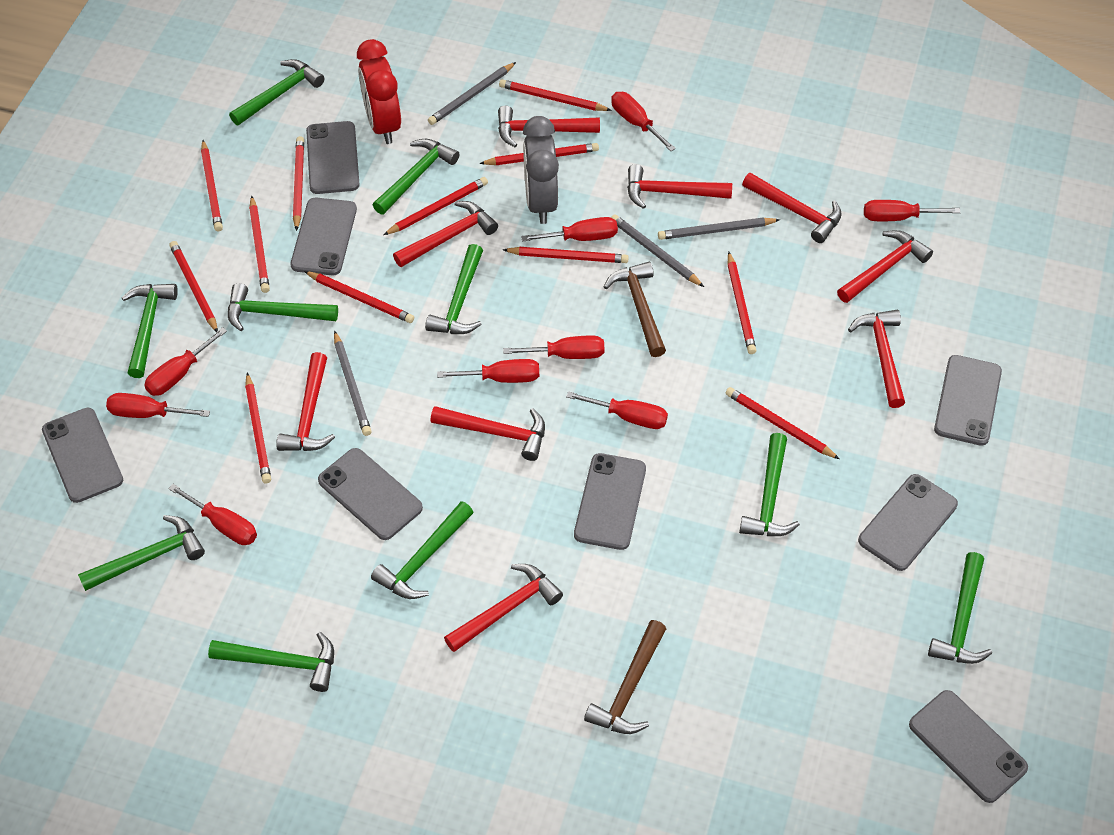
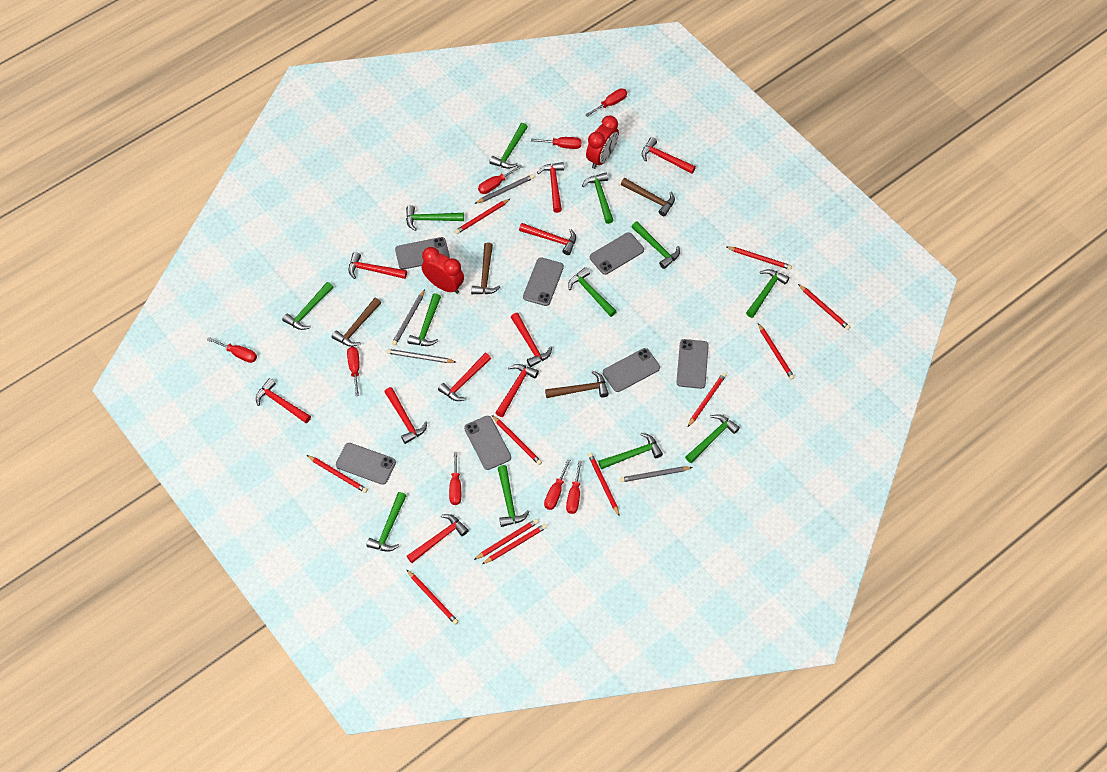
brown hammer: [584,620,666,734] [604,262,666,357] = 2 -> [332,298,381,347] [471,242,500,294] [545,371,609,398] [621,178,675,216] = 4
green hammer: [78,515,205,591] [122,284,178,378] [208,632,334,692] [228,283,338,331] [229,59,324,125] [371,501,474,599] [373,139,459,215] [425,244,483,334] [739,433,800,536] [928,552,992,664] = 10 -> [282,282,333,330] [366,492,407,552] [406,205,464,231] [407,293,441,346] [489,123,528,169] [498,465,530,527] [568,267,617,317] [582,173,614,224] [598,433,663,469] [631,221,680,269] [685,414,740,463] [746,269,789,318] = 12
grey clock: [523,116,559,224] = 1 -> none = 0
grey phone: [42,408,123,503] [291,198,357,275] [306,121,360,194] [318,448,423,540] [574,453,646,550] [858,474,958,571] [909,690,1028,803] [934,355,1002,446] = 8 -> [336,443,396,485] [395,237,450,270] [464,416,511,470] [523,257,564,306] [590,232,644,275] [603,348,660,392] [676,339,709,389] = 7
red clock: [357,39,401,144] = 1 -> [422,247,464,294] [586,115,619,169] = 2
red hammer: [276,352,335,451] [393,201,498,267] [431,406,545,461] [444,564,563,652] [498,106,600,147] [627,164,732,209] [742,173,842,243] [837,230,933,303] [848,310,905,408] = 9 -> [256,378,311,423] [348,252,407,279] [385,387,427,444] [407,514,469,563] [438,353,491,401] [495,364,539,417] [511,313,552,367] [519,223,576,255] [537,162,564,213] [642,137,696,174] = 10
red pencil: [169,241,218,332] [201,140,223,231] [245,373,271,484] [249,196,270,293] [293,136,304,231] [304,271,414,323] [384,177,488,235] [479,143,599,165] [499,79,612,111] [503,247,629,263] [726,387,839,459] [728,251,756,354] = 12 -> [307,455,368,493] [406,569,459,625] [455,199,510,234] [474,519,538,560] [482,524,547,564] [492,415,542,465] [588,453,620,517] [688,373,726,427] [726,246,792,270] [758,323,795,380] [798,284,850,330] = 11
red screwdriver: [106,393,210,418] [144,327,227,396] [168,484,257,545] [437,359,539,383] [503,336,604,359] [521,217,618,242] [566,391,668,429] [611,92,676,151] [864,200,961,221] = 9 -> [207,337,257,363] [347,347,360,396] [449,452,461,505] [478,165,522,194] [531,137,582,149] [544,459,571,510] [566,461,582,514] [585,88,627,117] = 8

